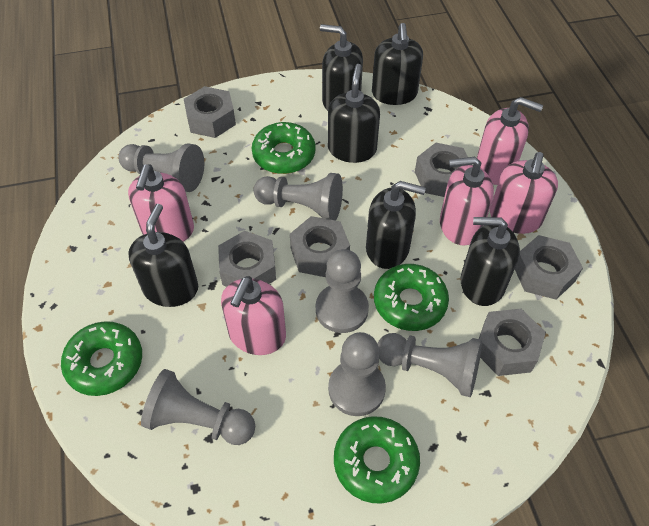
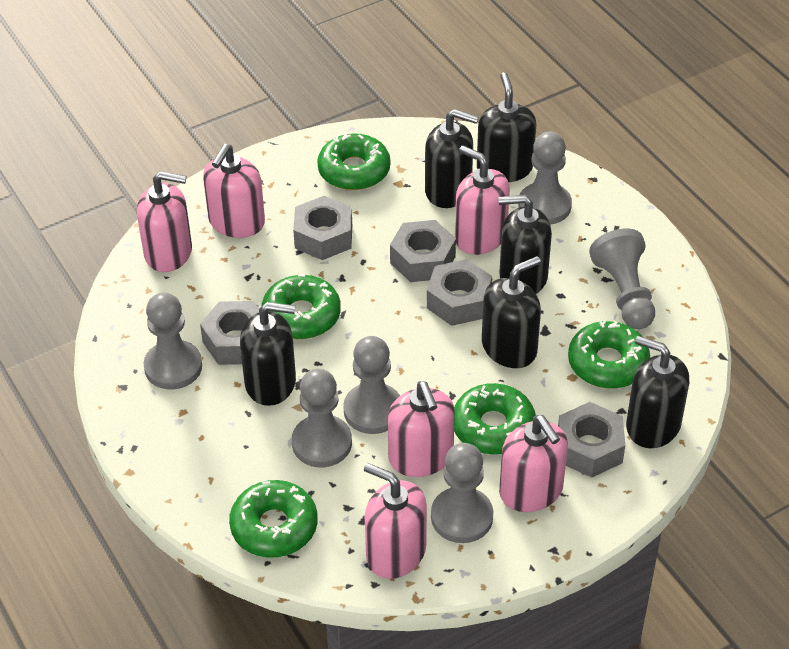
green donut: [61,321,142,396] [252,122,316,174] [334,416,420,504] [374,264,449,331] = 4 -> [229,480,318,558] [262,274,341,339] [317,133,391,190] [454,383,536,455] [568,321,650,389] = 5
grey nut: [184,86,236,138] [218,231,276,287] [290,216,350,277] [415,143,468,197] [479,309,546,376] [515,235,583,300] = 6 -> [200,301,259,365] [293,196,352,260] [390,220,456,282] [427,259,492,326] [558,402,625,478] = 5
pink soap dispenser: [128,164,194,242] [221,276,286,355] [440,157,494,246] [477,97,543,185] [490,152,558,234] = 5 -> [137,171,192,272] [203,144,265,238] [364,463,427,579] [388,381,455,477] [455,145,510,255] [499,415,568,512] = 6

